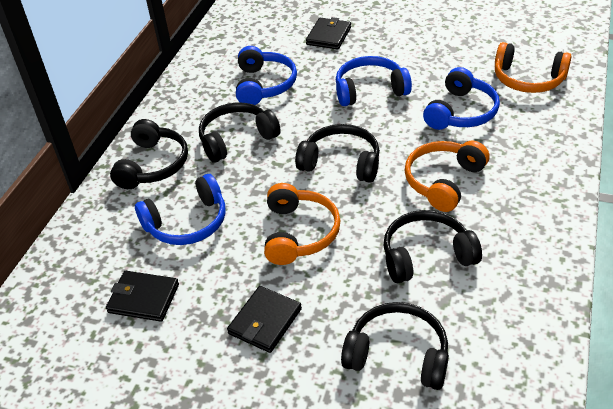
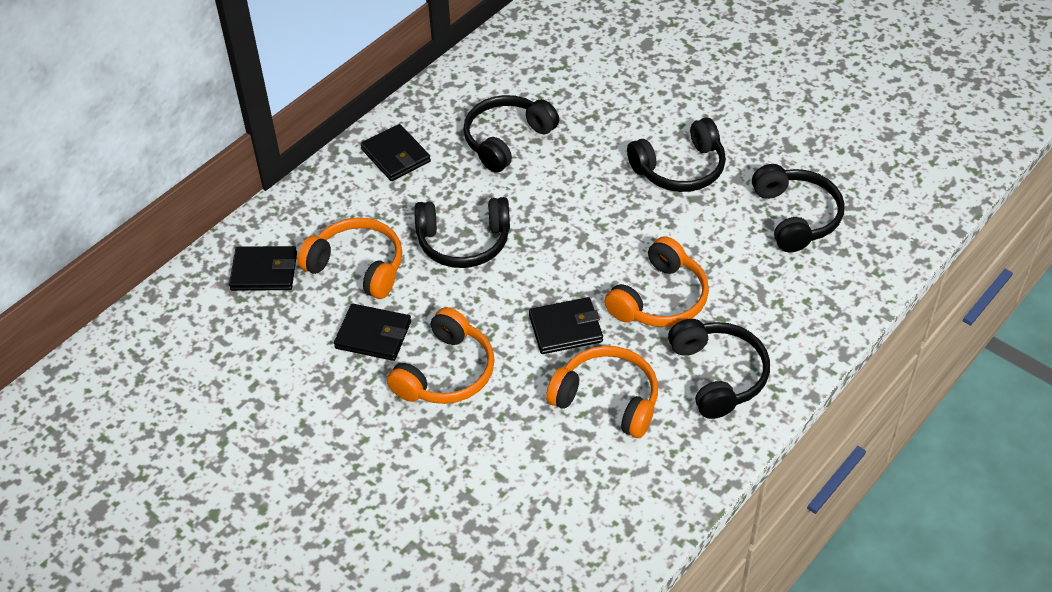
black wallet: [106,271,179,322] [227,286,302,353] [306,17,351,49] = 3 -> [229,246,297,291] [334,304,411,361] [360,124,431,181] [529,297,603,354] = 4
blue headphones: [135,174,226,245] [236,46,297,105] [336,56,412,106] [423,67,500,130] = 4 -> none = 0
orange headphones: [264,183,341,265] [405,141,489,212] [495,42,572,93] = 3 -> [297,218,402,299] [387,307,495,404] [546,346,658,438] [604,236,709,327] = 4

